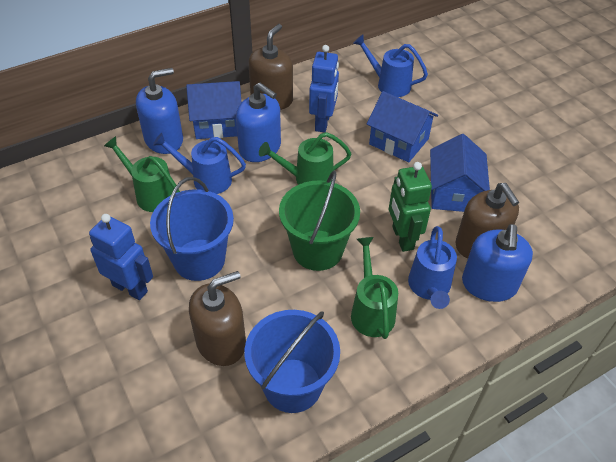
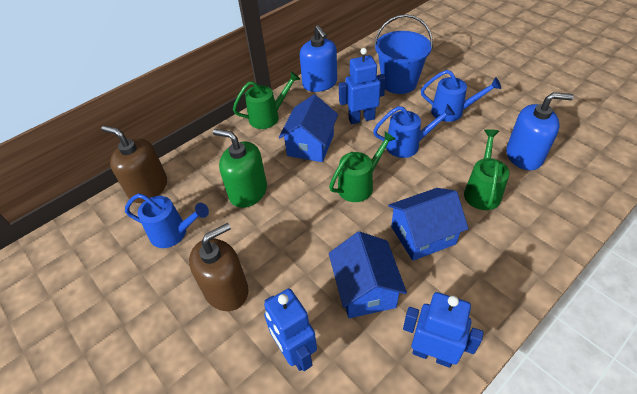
blue bucket: [150,177,234,281] [245,310,340,413] = 2 -> [374,14,433,94] = 1
blue robot: [89,214,153,300] [309,45,339,133] = 2 -> [264,288,317,371] [339,48,386,124] [403,292,484,368] = 3
blue soap dispenser: [136,68,183,154] [236,83,281,162] [462,224,533,302] = 3 -> [300,25,337,92] [506,92,574,170] = 2
brown soap dispenser: [189,271,246,366] [248,24,293,110] [455,183,519,258] = 3 -> [101,126,167,203] [189,223,249,311] = 2
green bucket: [279,170,360,271] = 1 -> none = 0
green robot: [389,162,432,252] = 1 -> none = 0
green soap dispenser: none = 0 -> [213,129,267,208] = 1

